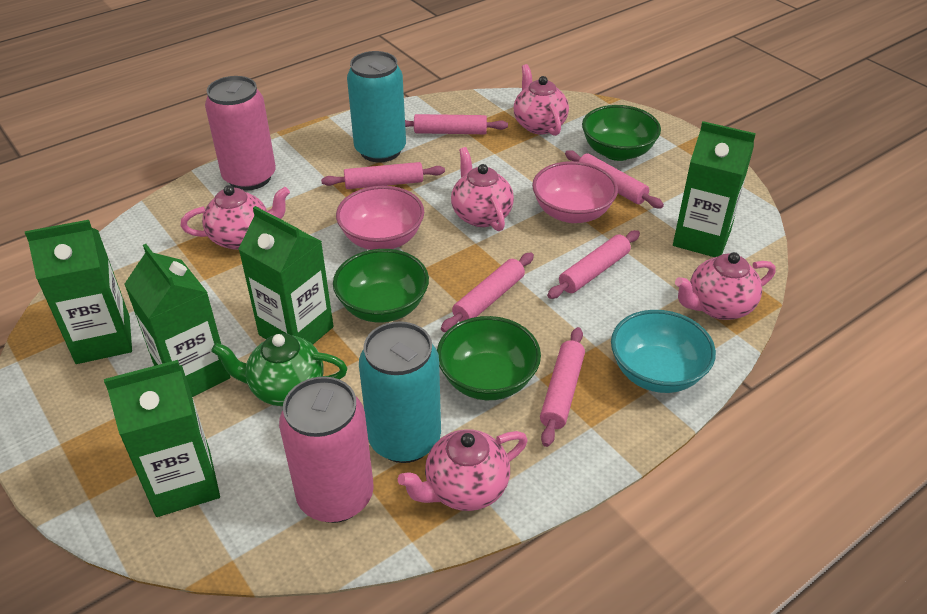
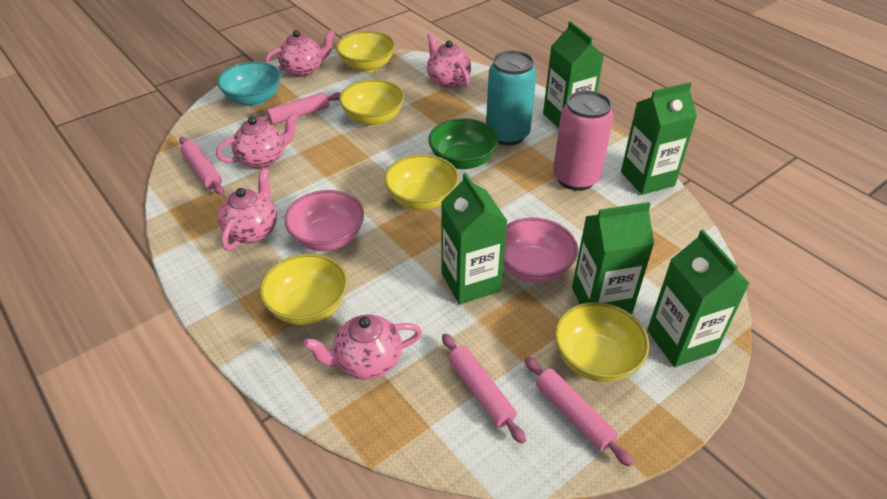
green bowl: [333,249,429,322] [437,316,541,400] [582,105,661,161] = 3 -> [428,118,498,169] = 1
green teapot: [211,334,347,406] = 1 -> none = 0
pink can: [205,76,276,191] [279,377,374,523] = 2 -> [553,90,614,191] = 1
pink rolling pin: [321,162,445,189] [405,114,508,134] [441,253,534,332] [540,327,585,447] [547,230,640,299] [565,150,664,208] = 6 -> [179,137,224,195] [255,92,341,125] [442,333,526,444] [524,357,633,467] = 4
turquoise can: [347,51,406,162] [359,321,441,463] = 2 -> [486,50,537,145] = 1
yellow bowl: none = 0 -> [259,254,348,325] [336,31,395,72] [339,79,404,126] [384,154,459,210] [554,302,649,382] = 5

